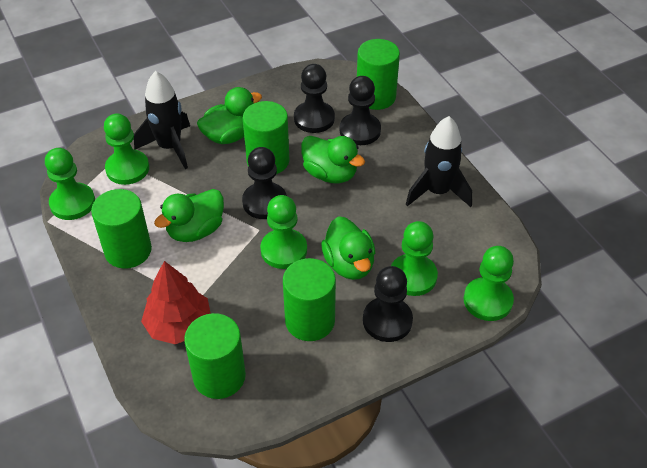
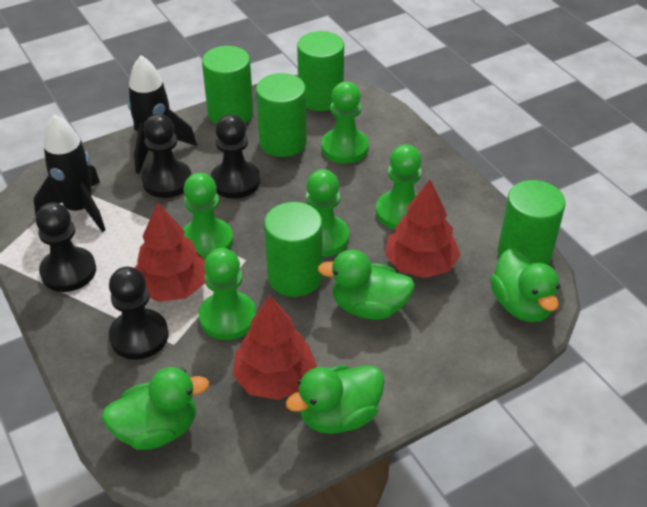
red tree: [141,261,211,344] = 1 -> [135,202,206,302] [232,295,317,400] [385,180,461,278] = 3

